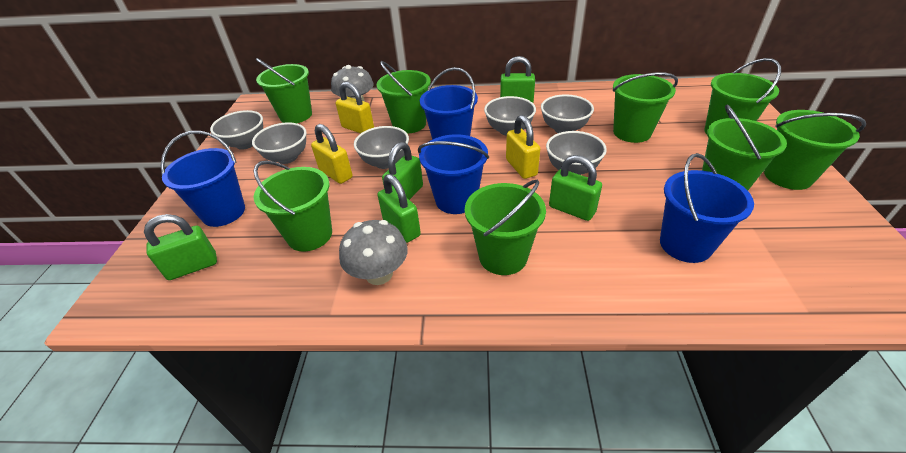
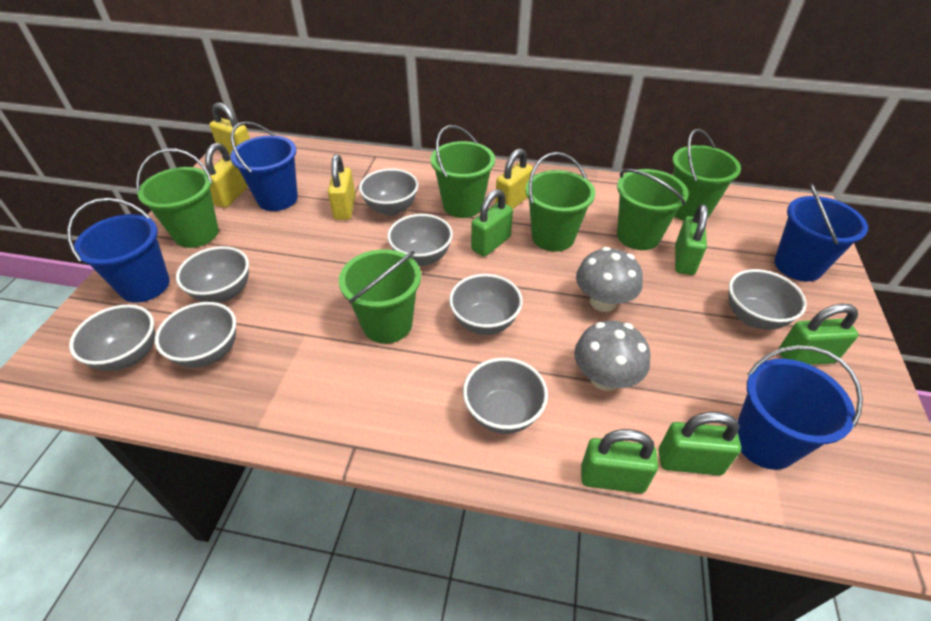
green bucket: [253,161,332,252] [256,58,312,123] [377,61,431,133] [465,180,546,275] [613,72,678,143] [702,105,787,191] [705,58,781,134] [764,110,866,190] = 8 -> [136,148,219,248] [339,249,421,344] [430,125,495,218] [526,152,595,252] [617,169,689,250] [672,129,741,221] = 6
grey bowl: [210,110,263,150] [252,122,307,164] [354,126,409,169] [484,96,536,136] [541,94,594,133] [546,131,607,175] = 6 -> [69,305,155,371] [155,302,236,368] [176,246,249,303] [359,168,418,216] [387,214,453,266] [449,274,523,335] [463,358,548,434] [728,269,807,330] = 8
yellow padlock: [311,124,353,184] [336,82,374,133] [506,115,540,179] = 3 -> [205,143,248,208] [209,103,250,155] [328,154,356,220] [495,148,533,209] = 4

